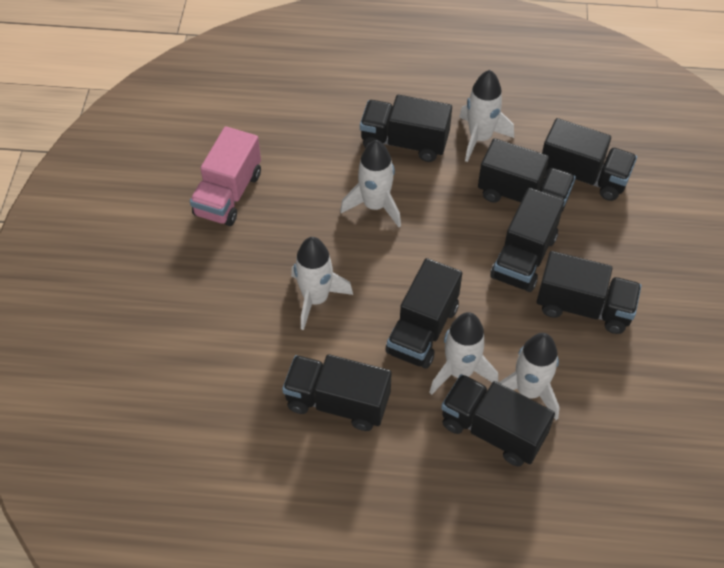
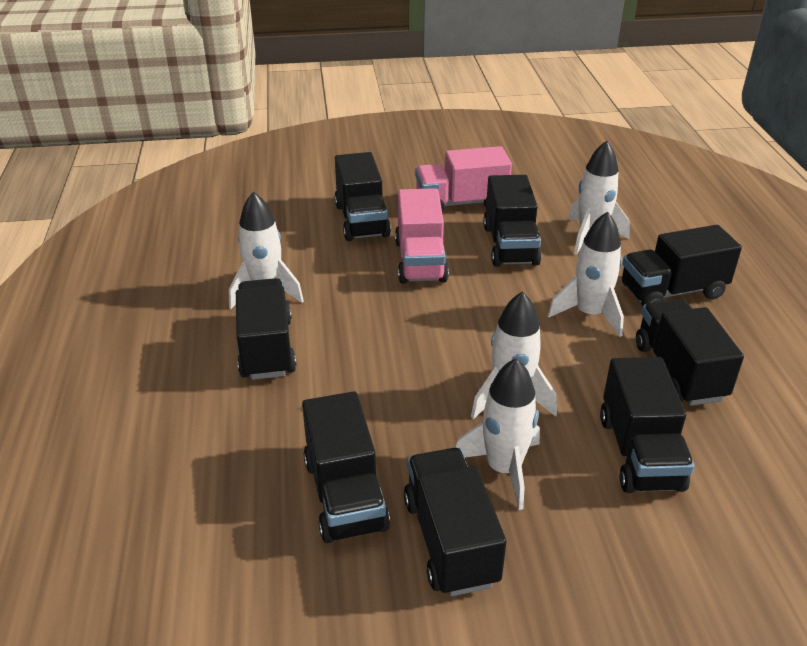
pink truck: [190,126,261,226] = 1 -> [395,188,449,284] [415,146,512,212] = 2

